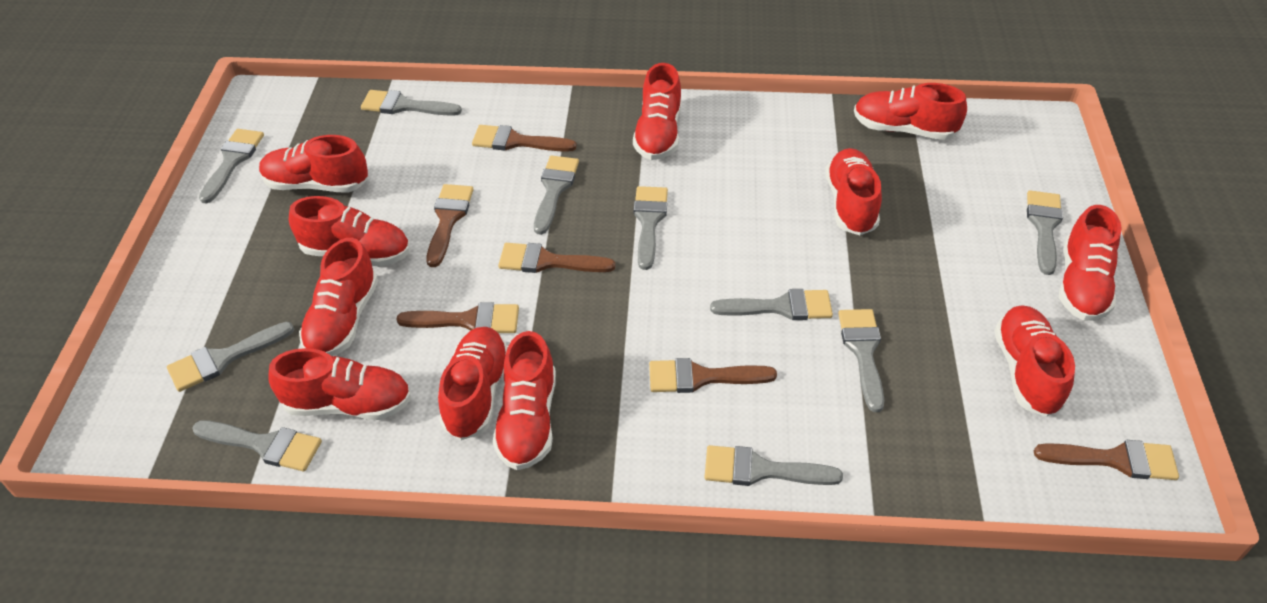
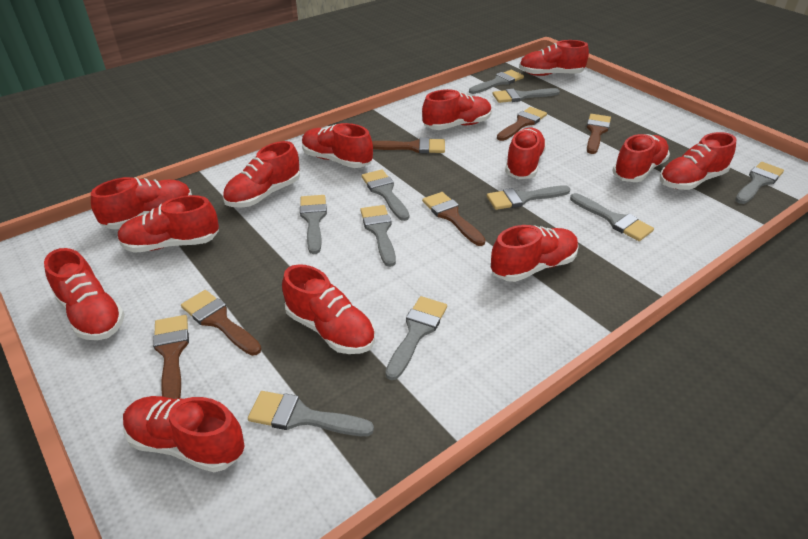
red shoe: [259,135,368,193] [269,348,411,420] [289,196,410,267] [299,238,378,356] [438,327,508,440] [493,331,556,470] [633,63,681,160] [825,148,882,235] [854,83,967,140] [994,306,1075,417] [1059,205,1122,321] = 11 -> [44,248,125,340] [91,177,192,229] [118,195,219,253] [123,396,245,472] [223,141,300,208] [282,264,375,354] [302,123,373,168] [422,89,492,130] [491,225,579,282] [505,127,546,179] [519,40,589,76] [612,134,670,182] [660,132,736,190] = 13

